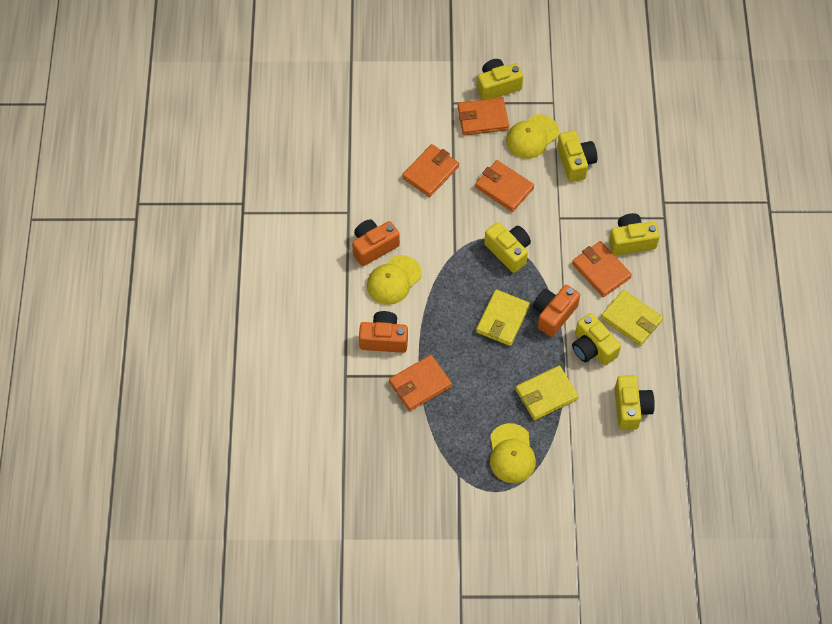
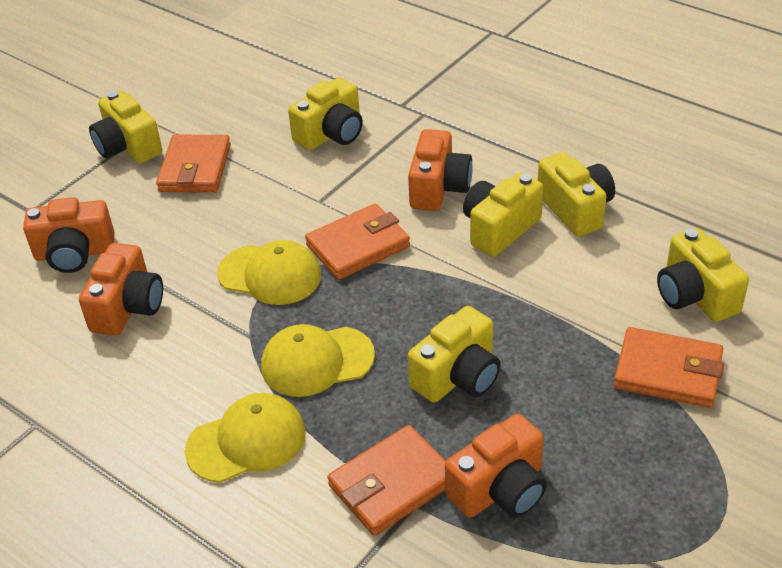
orange camera: [352,219,400,266] [359,311,408,353] [533,285,580,337] = 3 -> [23,197,115,273] [79,243,163,336] [408,129,473,211] [445,414,547,518] = 4
orange wallet: [389,355,452,411] [402,144,459,197] [458,97,509,135] [475,160,534,212] [572,241,632,297] = 5 -> [156,135,231,193] [305,203,410,280] [327,425,446,536] [614,327,724,408] = 4
yellow wallet: [476,290,530,346] [516,366,579,420] [601,290,663,346] = 3 -> none = 0

